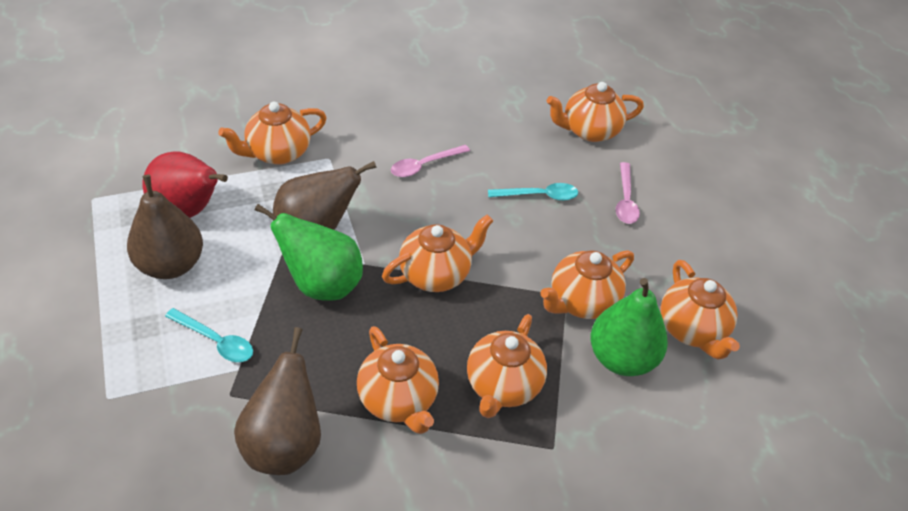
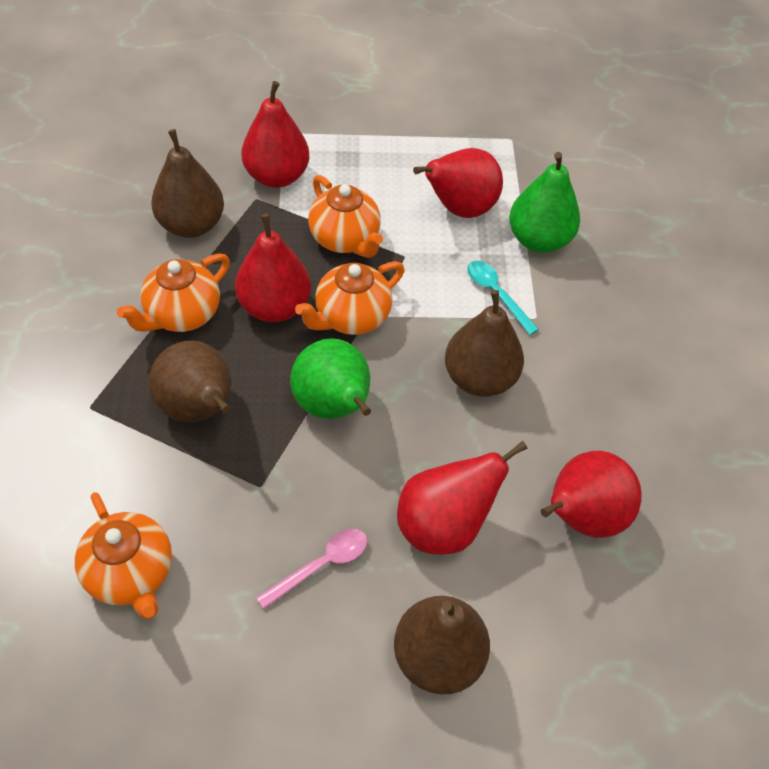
brown pear: [127,174,203,279] [234,327,321,475] [273,161,377,230] = 3 -> [148,341,231,422] [151,129,224,238] [394,596,490,694] [445,290,524,397] = 4
orange teapot: [218,102,327,165] [357,326,439,434] [382,215,493,292] [467,314,547,418] [540,250,634,319] [547,82,644,142] [660,260,740,360] = 7 -> [75,492,172,619] [117,253,230,332] [295,261,405,335] [308,175,383,258] = 4
pink spoon: [391,145,470,177] [616,162,640,224] = 2 -> [256,529,367,609] = 1
red pear: [142,151,228,218] = 1 -> [235,214,311,322] [242,81,309,188] [397,441,527,555] [413,148,503,218] [541,451,642,538] = 5
turquoise spoon: [165,308,253,362] [488,183,578,201] = 2 -> [467,261,539,335] = 1

